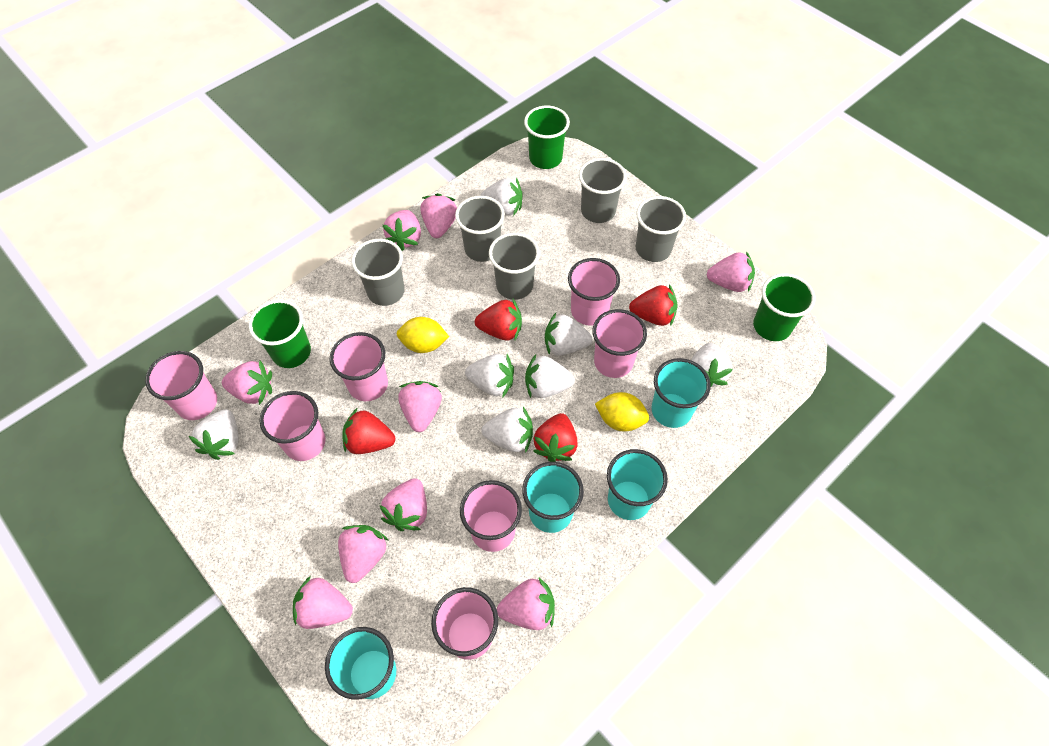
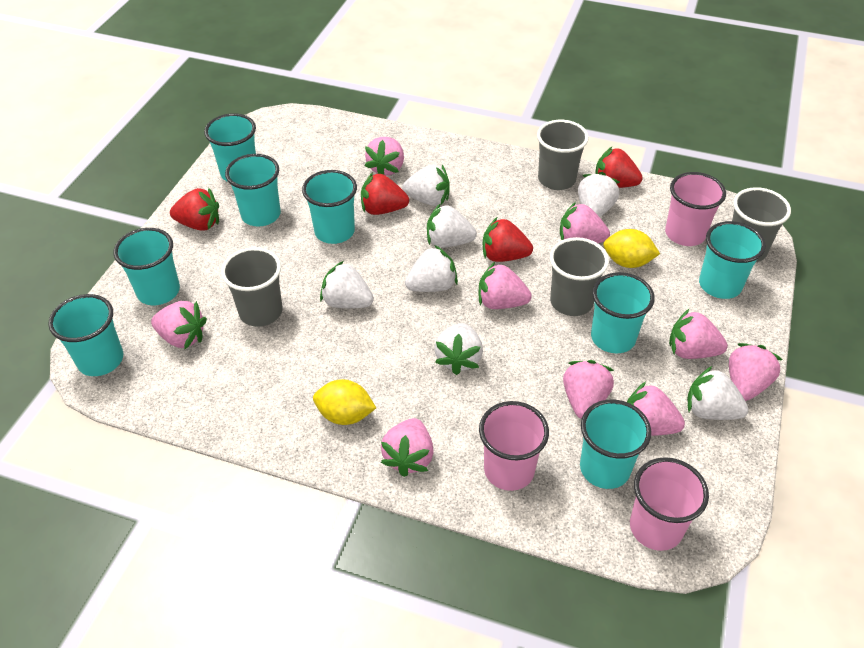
green cup: [248,300,311,368] [524,106,570,169] [753,273,815,341] = 3 -> none = 0
grey cup: [351,239,404,306] [455,196,505,262] [489,233,540,300] [579,158,627,223] [636,196,686,262] = 5 -> [221,247,283,327] [537,120,589,190] [549,237,609,316] [732,187,791,262] = 4
pink cup: [145,351,217,420] [259,391,326,461] [330,332,388,401] [431,587,498,660] [460,480,522,552] [568,258,620,326] [592,309,647,378] = 7 -> [479,401,549,491] [630,457,709,551] [665,172,726,246] = 3
turquoise cup: [325,627,396,700] [522,462,584,533] [607,449,668,520] [651,358,711,428] = 4 -> [48,294,123,376] [114,228,180,305] [204,113,256,182] [225,154,281,226] [302,170,357,244] [580,399,651,489] [591,272,655,353] [699,221,766,299] = 8

